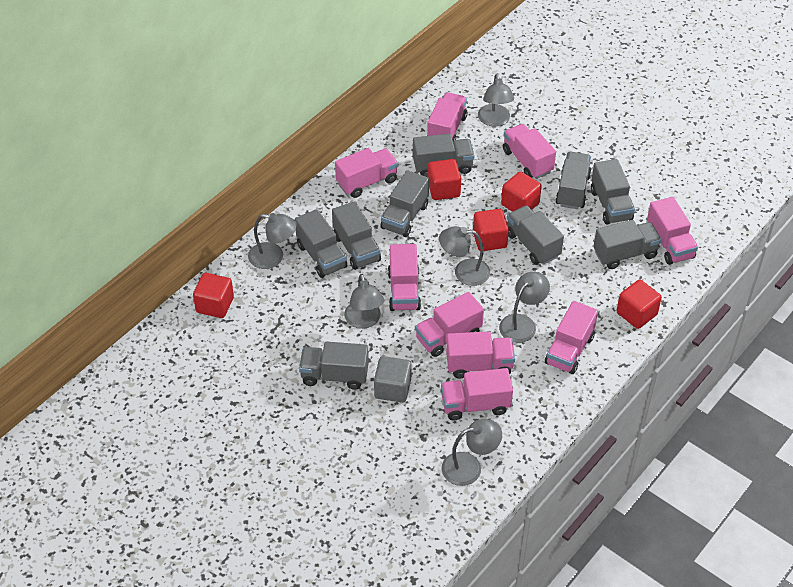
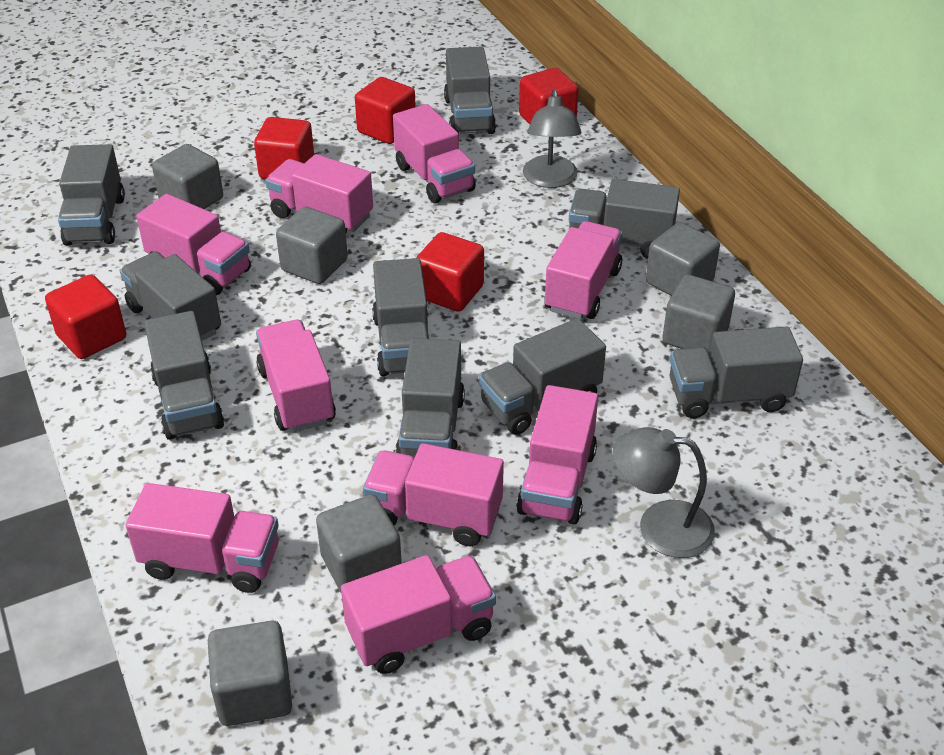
grey cube: [374,356,412,403] = 1 -> [152,144,223,209] [208,620,292,726] [276,207,348,284] [316,495,402,592] [646,222,720,296] [662,275,735,353] = 6
grey lamp: [248,213,297,269] [344,274,384,329] [439,226,490,286] [442,419,502,486] [478,74,514,126] [499,272,550,343] = 6 -> [523,90,581,188] [613,427,715,558] = 2

